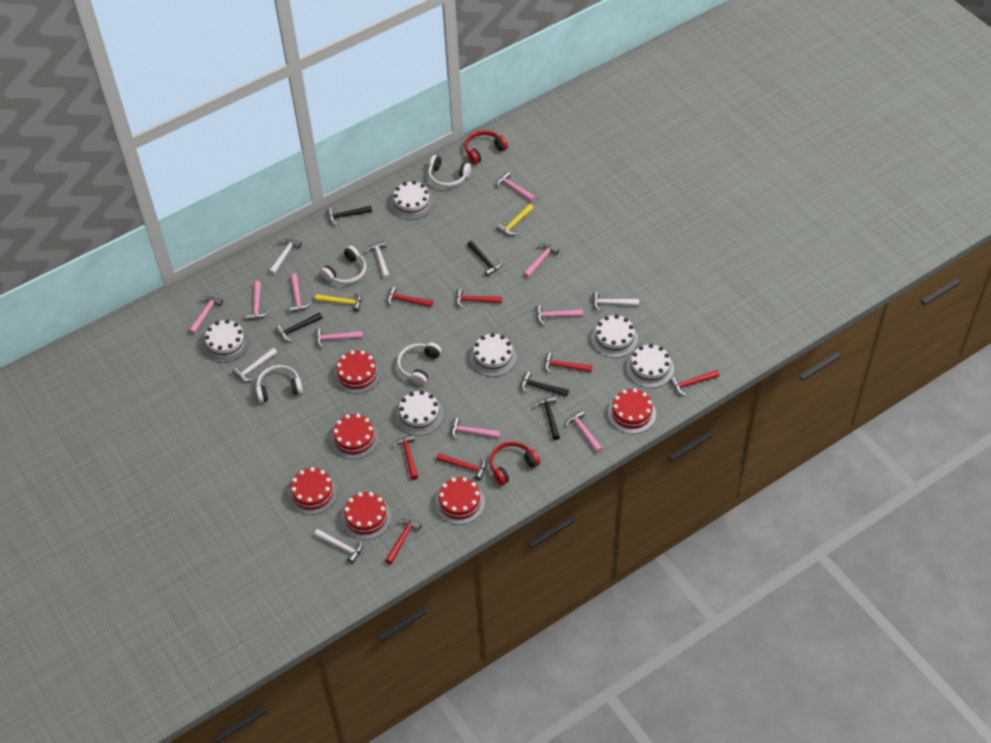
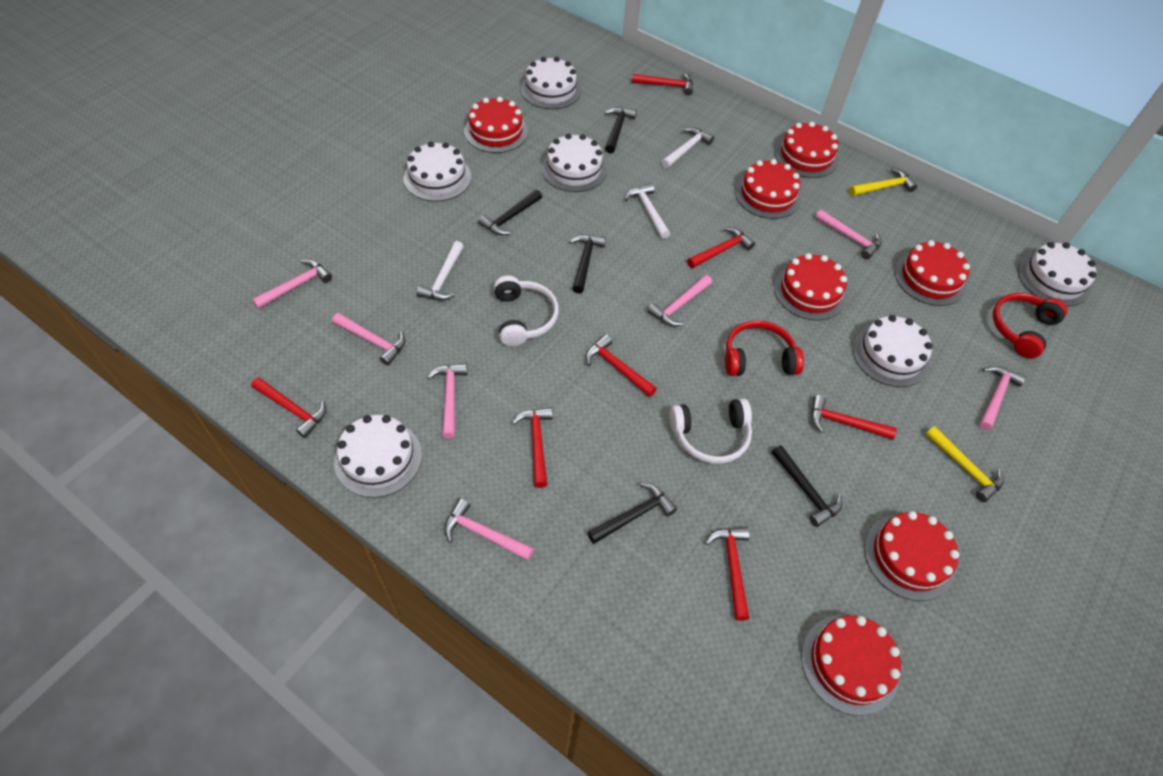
pink hammer: [189,296,223,334] [246,281,269,320] [289,273,311,313] [315,328,363,348] [451,418,500,440] [496,171,535,201] [523,244,559,278] [535,305,583,325] [565,410,603,453] = 9 -> [252,259,332,309] [332,313,406,366] [427,363,468,439] [444,499,534,560] [647,275,712,326] [815,210,882,259] [979,366,1026,431] = 7
red cake: [288,467,338,515] [330,414,379,459] [334,350,381,394] [341,492,392,540] [435,477,485,525] [608,388,656,434] = 6 -> [464,97,528,153] [735,159,801,219] [774,253,847,320] [775,122,839,178] [801,615,901,716] [864,511,959,601] [895,240,970,306] = 7
white hammer: [232,348,277,382] [269,239,301,275] [314,529,363,564] [365,241,390,279] [592,292,639,312] = 5 -> [416,241,464,300] [625,183,670,239] [661,127,714,168] = 3
white headphones: [256,365,303,403] [320,246,366,285] [397,342,441,385] [428,155,471,188] = 4 -> [494,276,559,346] [670,398,752,464] = 2

